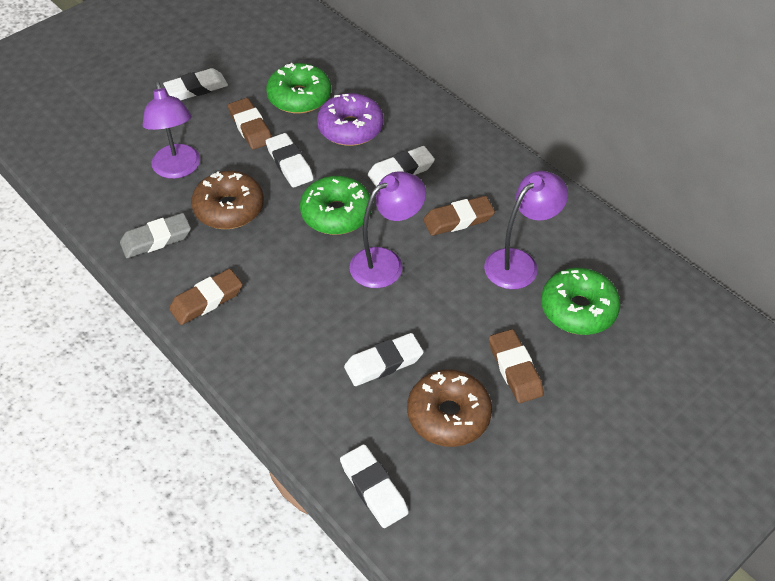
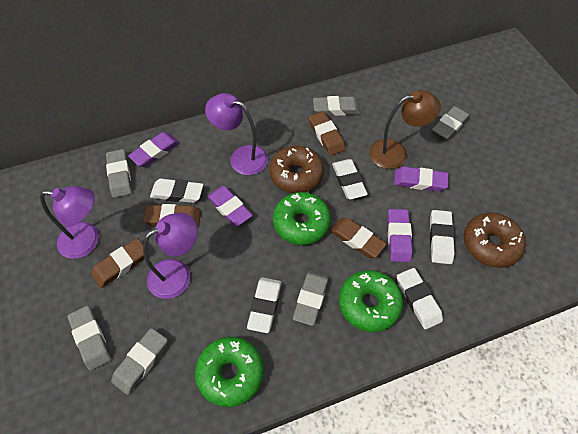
brown lamp: none = 0 -> [369,90,441,169] = 1
grey eraser: [120,213,191,258] = 1 -> [68,306,111,371] [106,149,132,198] [111,328,168,395] [293,271,329,326] [313,96,361,116] [432,106,470,140] = 6
purple donut: [317,93,384,146] = 1 -> none = 0
purple eraser: none = 0 -> [128,132,180,167] [207,186,253,226] [387,209,413,262] [394,166,448,191] = 4

